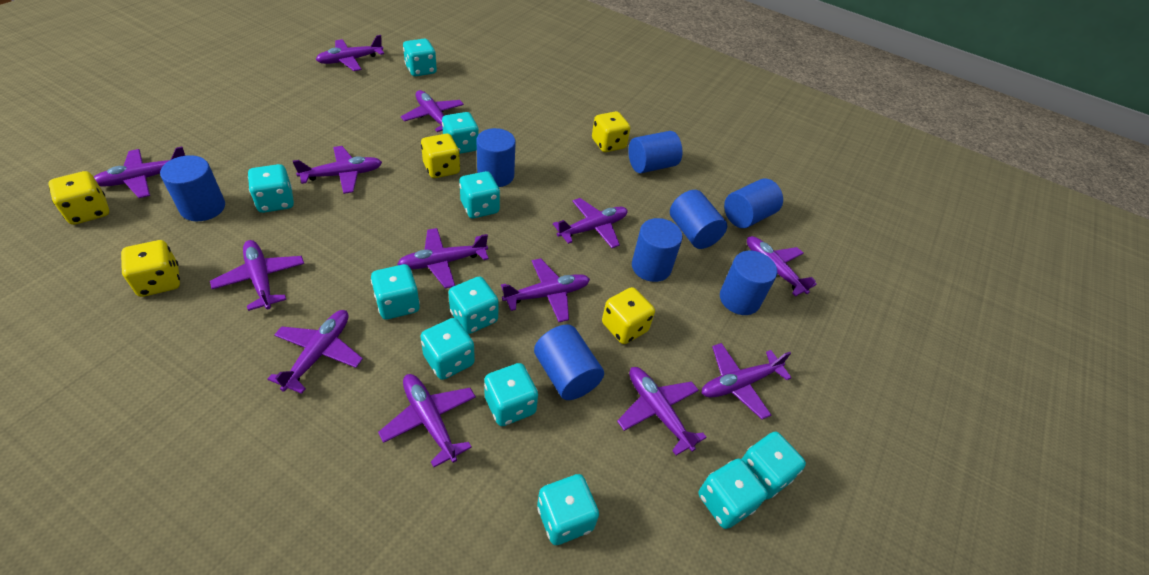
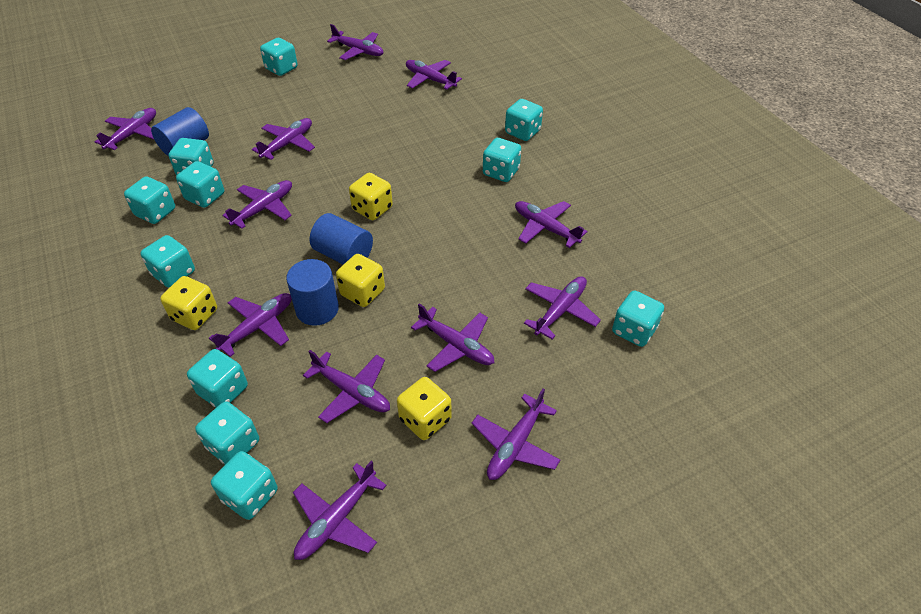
blue cylinder: [160,155,225,221] [477,128,516,187] [534,324,604,400] [628,131,682,173] [632,218,683,282] [670,190,727,249] [720,251,777,315] [724,178,783,228] = 8 -> [151,107,209,156] [286,259,339,326] [310,213,373,265] = 3
purple plane: [94,147,185,198] [210,240,304,311] [267,310,363,394] [293,146,382,194] [316,35,384,71] [378,374,476,467] [397,228,489,288] [401,90,464,132] [501,258,590,322] [553,198,628,248] [617,367,707,455] [702,343,792,419] [747,236,817,297] = 13 -> [95,108,156,150] [209,293,292,357] [222,180,292,229] [252,118,315,160] [293,461,387,560] [303,350,390,423] [327,24,383,60] [406,60,462,90] [411,303,494,372] [471,388,560,480] [515,201,588,248] [524,276,601,339] = 12
yellow dice: [48,171,109,225] [121,240,180,297] [421,134,460,178] [592,111,630,152] [602,287,655,344] = 5 -> [160,276,217,330] [336,254,385,307] [349,173,393,220] [397,377,452,440] = 4

